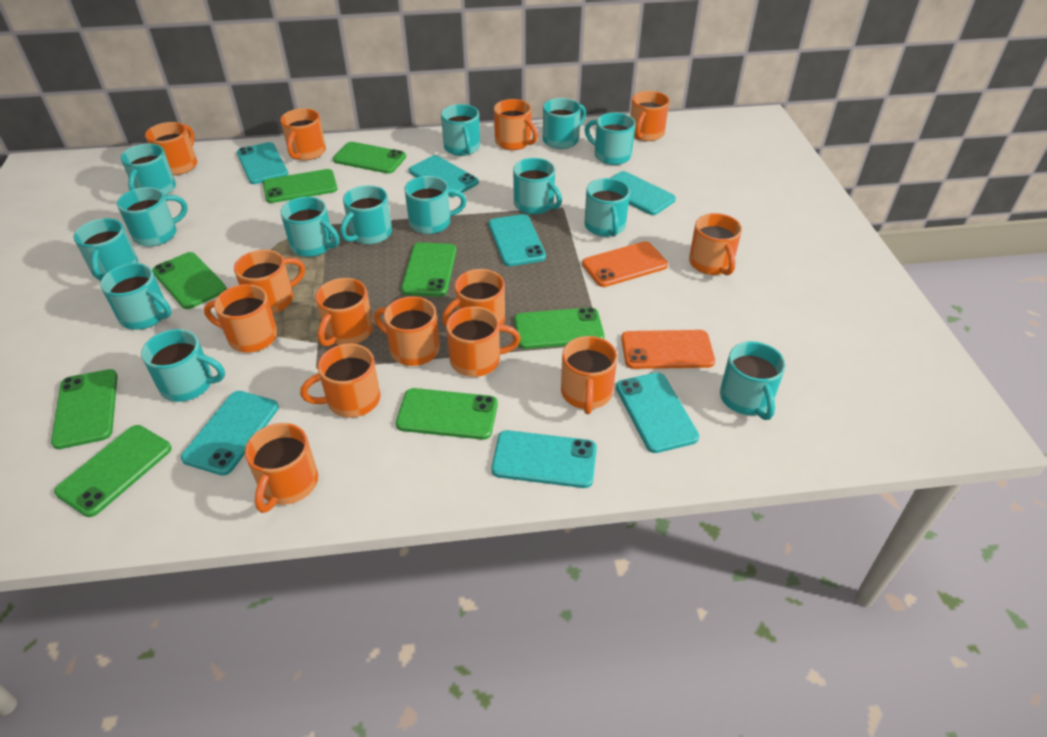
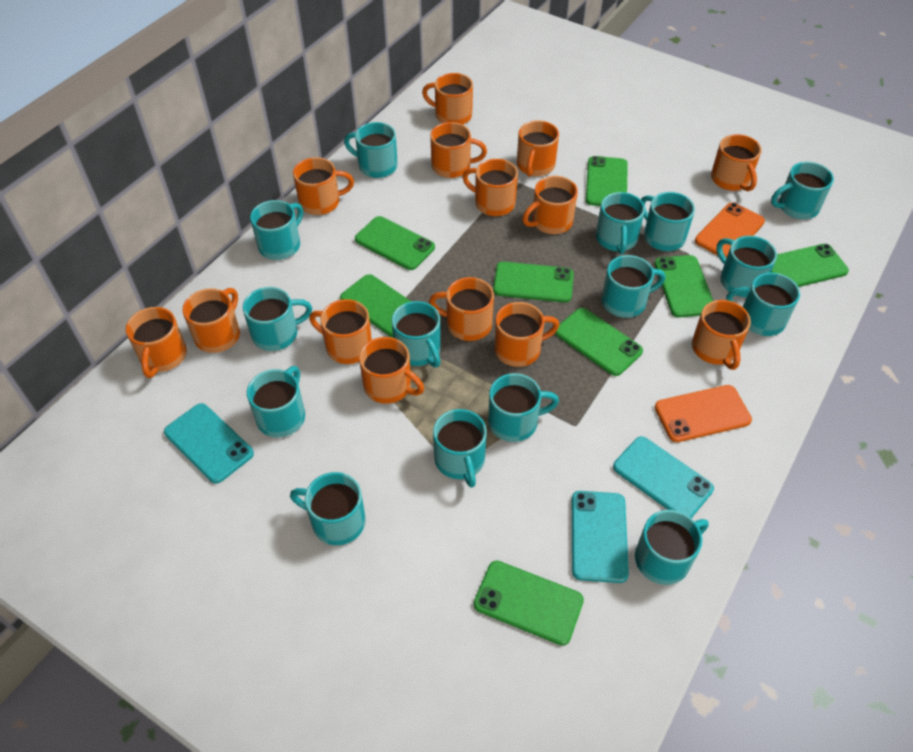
turquoise mug: [74,218,138,281] [100,263,171,330] [117,187,188,247] [121,144,176,196] [141,329,225,402] [281,197,340,257] [340,185,392,244] [405,176,466,234] [441,104,480,156] [513,158,562,215] [543,98,586,149] [584,178,630,237] [585,113,636,165] [720,341,786,420] = 14 -> [243,287,312,351] [247,366,305,437] [250,200,303,260] [290,472,366,545] [344,122,398,178] [392,301,441,367] [433,409,487,488] [488,373,559,442] [596,192,645,254] [602,255,666,318] [635,510,709,585] [641,192,695,251] [716,236,777,297] [726,273,800,336] [771,162,834,219] = 15
turquoise phone: [181,391,279,476] [237,142,288,184] [409,155,479,197] [488,214,546,266] [492,430,597,488] [611,171,676,215] [616,372,699,453] = 7 -> [164,403,254,484] [572,491,629,583] [613,436,714,518] = 3

